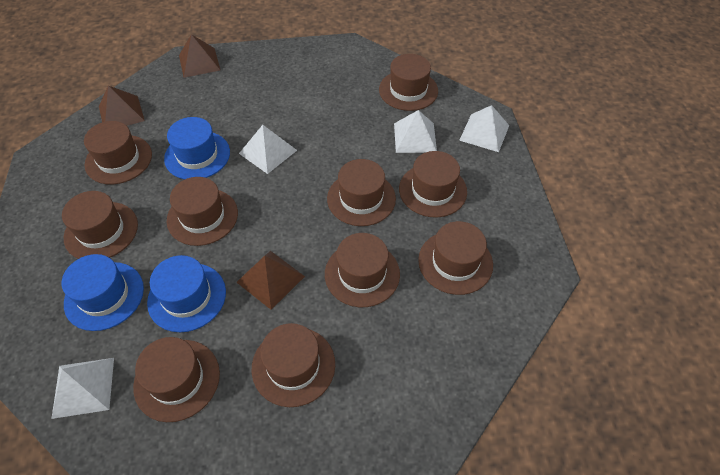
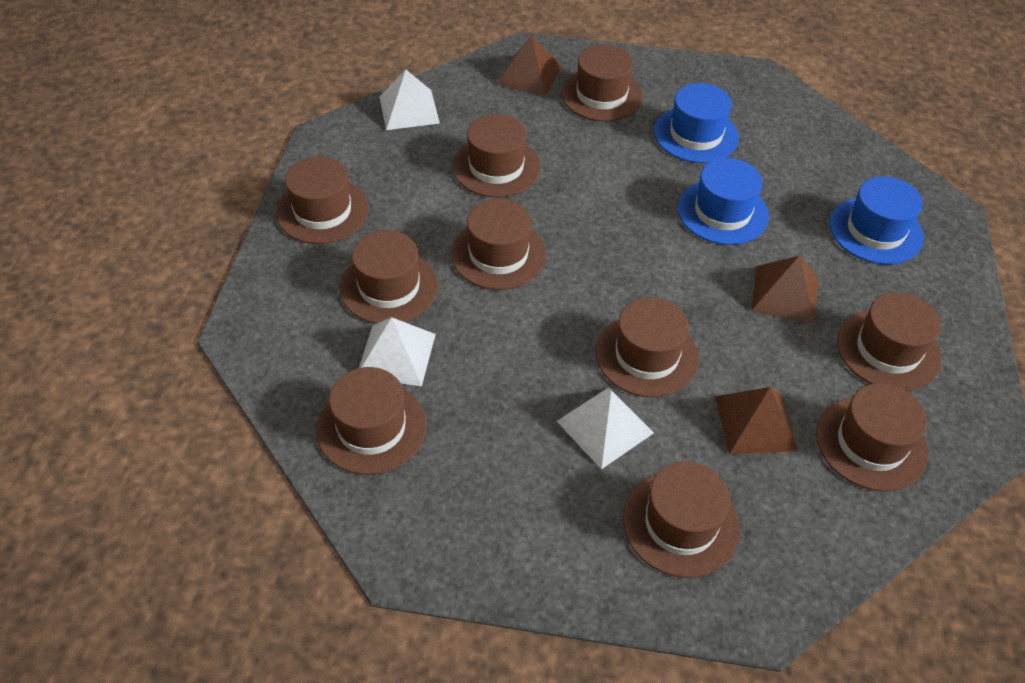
white pyramid: [51,358,114,419] [239,125,297,174] [394,110,437,153] [459,105,509,152] = 4 -> [359,317,436,386] [379,70,440,130] [557,387,654,469] = 3

